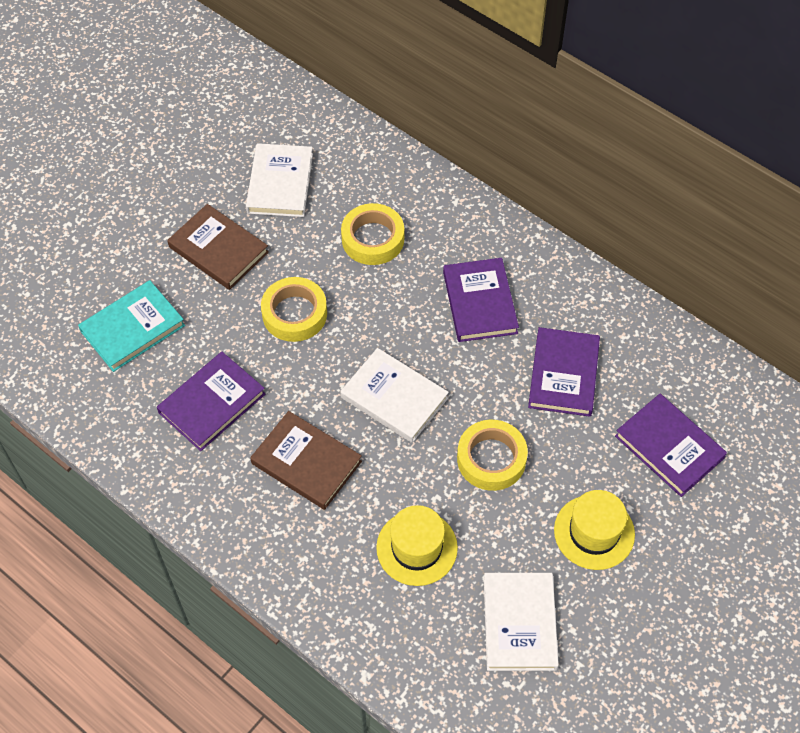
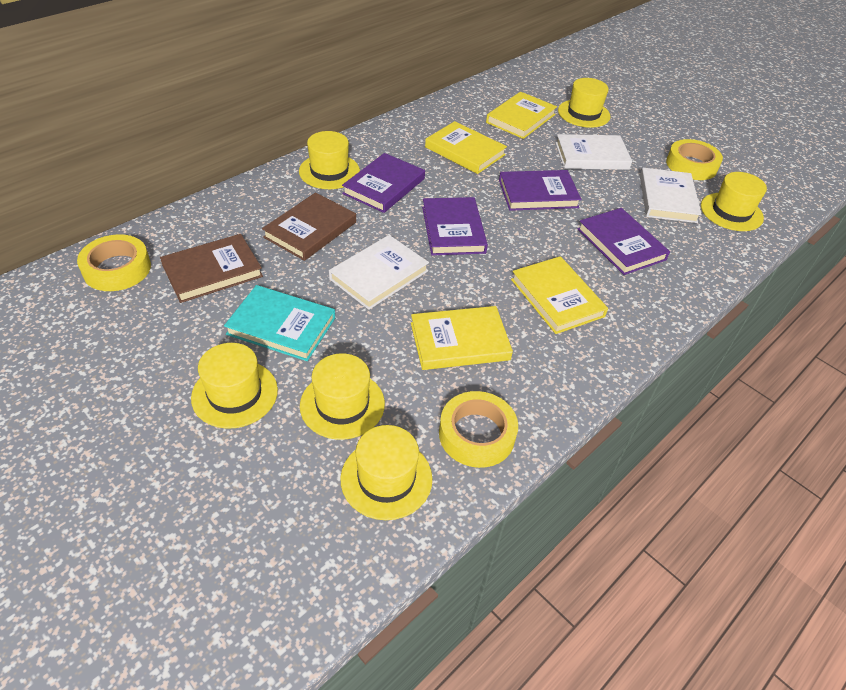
yellow book: none = 0 -> [411,306,513,370] [425,121,507,174] [486,92,557,139] [511,256,608,334] = 4
yellow hat: [376,505,458,586] [554,490,635,570] = 2 -> [191,343,278,429] [299,131,360,189] [300,353,385,440] [340,425,432,520] [558,78,611,128] [701,172,767,231] = 6

